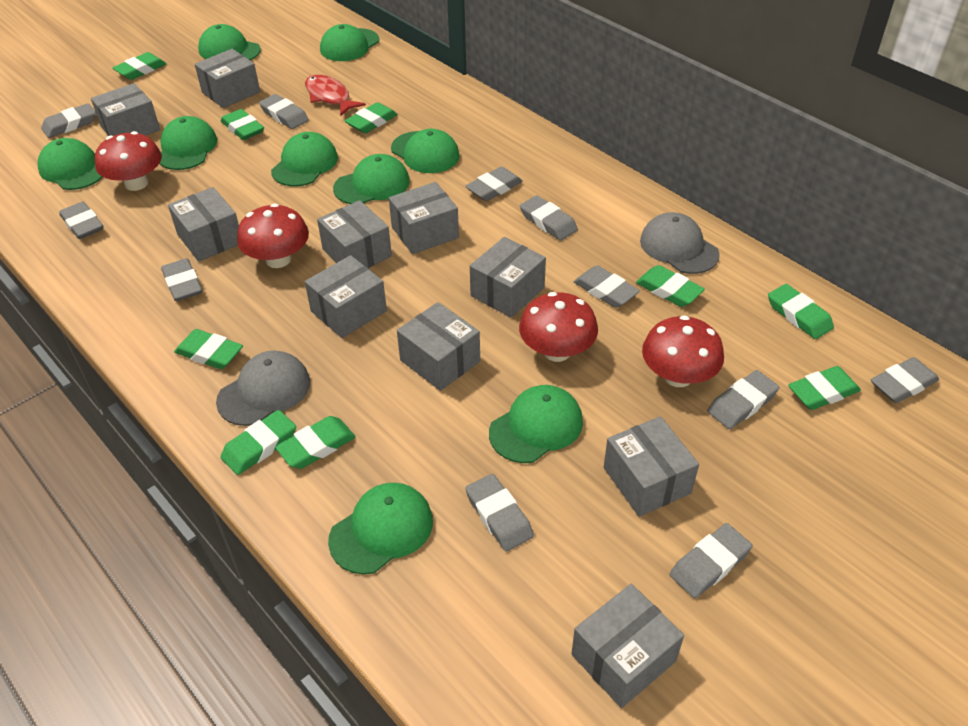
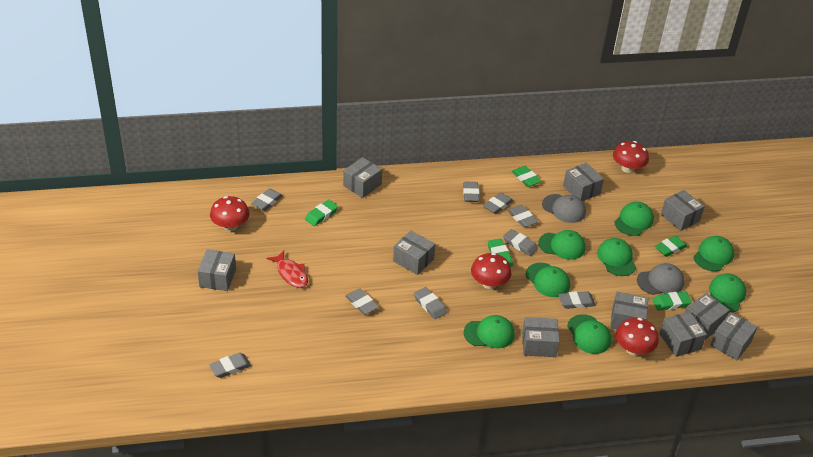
green cap: [37,138,103,190] [159,116,217,170] [198,24,261,60] [271,132,338,186] [320,24,379,61] [328,483,433,574] [333,154,410,204] [391,129,460,173] [489,385,583,463] = 9 -> [464,315,515,348] [526,263,570,297] [539,230,586,260] [567,314,611,354] [597,238,636,276] [614,202,654,236] [693,236,734,271] [709,274,746,313] = 8
green eraser: [113,52,167,80] [174,329,243,369] [220,410,296,475] [221,109,264,140] [275,416,355,469] [345,102,398,133] [636,265,705,307] [768,284,834,339] [788,366,861,410] = 9 -> [305,200,338,226] [488,239,513,267] [512,166,542,187] [652,291,692,311] [655,236,687,257] = 5
grey eraser: [41,103,96,138] [59,202,103,239] [161,258,202,301] [259,94,309,129] [465,167,522,201] [465,474,534,551] [520,195,578,241] [574,265,640,308] [669,523,752,598] [707,370,779,429] [871,357,939,403] = 11 -> [209,353,251,378] [251,188,283,211] [345,289,379,315] [414,287,447,319] [463,182,479,202] [483,192,513,214] [503,229,538,256] [507,205,538,228] [558,291,596,309] = 9

